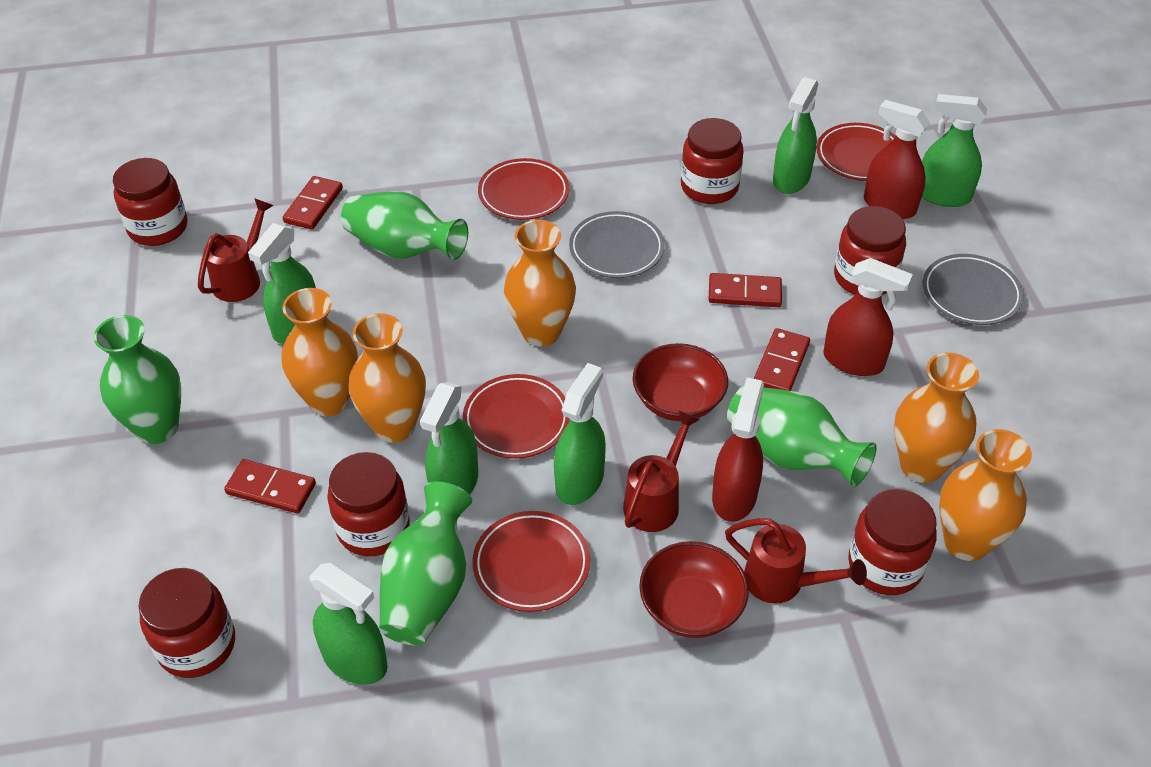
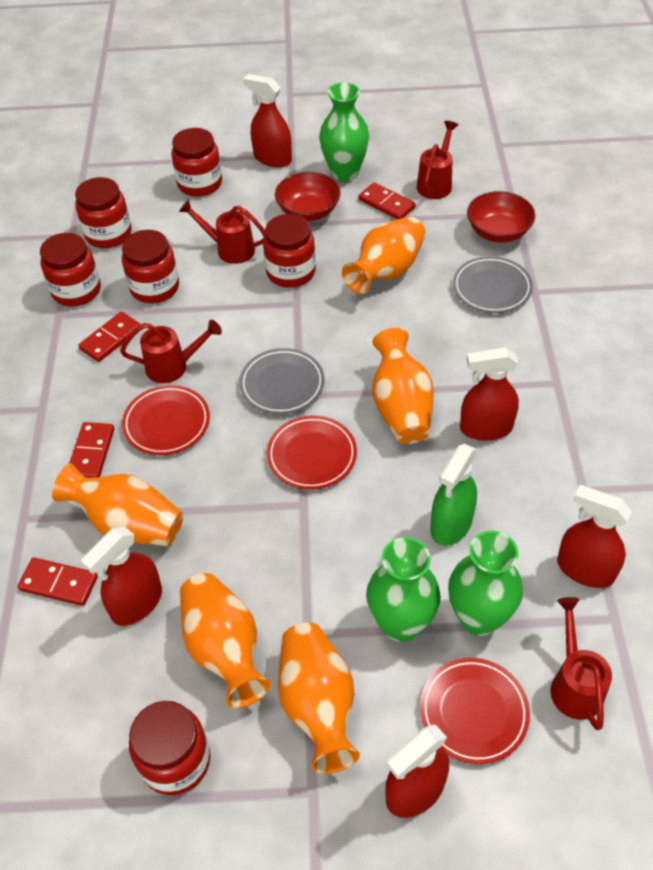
green spray bottle: [248,223,316,344] [309,563,388,684] [420,382,478,495] [554,363,606,505] [773,77,819,194] [922,94,987,207] = 6 -> [430,444,477,546] = 1
green vase: [94,315,181,444] [341,191,468,260] [379,482,472,645] [727,386,877,487] = 4 -> [319,82,369,182] [366,537,441,642] [448,531,523,636] = 3
red plate: [463,374,570,459] [473,511,590,612] [478,158,569,220] [817,123,896,181] = 4 -> [122,385,210,455] [267,416,357,490] [420,658,530,764] = 3
red spray bottle: [712,377,764,522] [823,258,913,376] [864,100,930,219] = 3 -> [81,527,162,626] [243,74,292,167] [385,725,449,818] [460,348,519,441] [557,485,632,588] = 5
red watering can: [198,198,274,302] [623,411,700,532] [725,518,867,604] = 3 -> [120,320,222,383] [179,199,265,264] [417,121,458,199] [551,597,612,730] = 4

